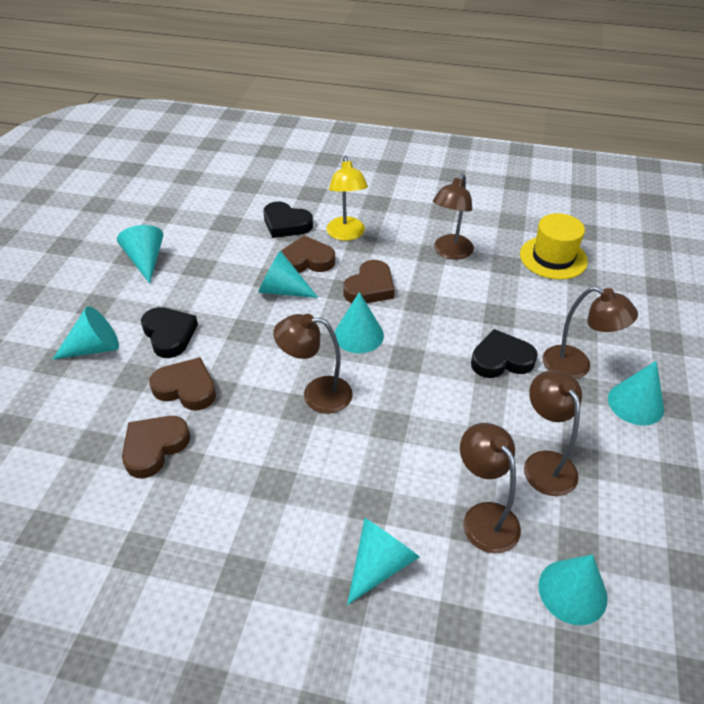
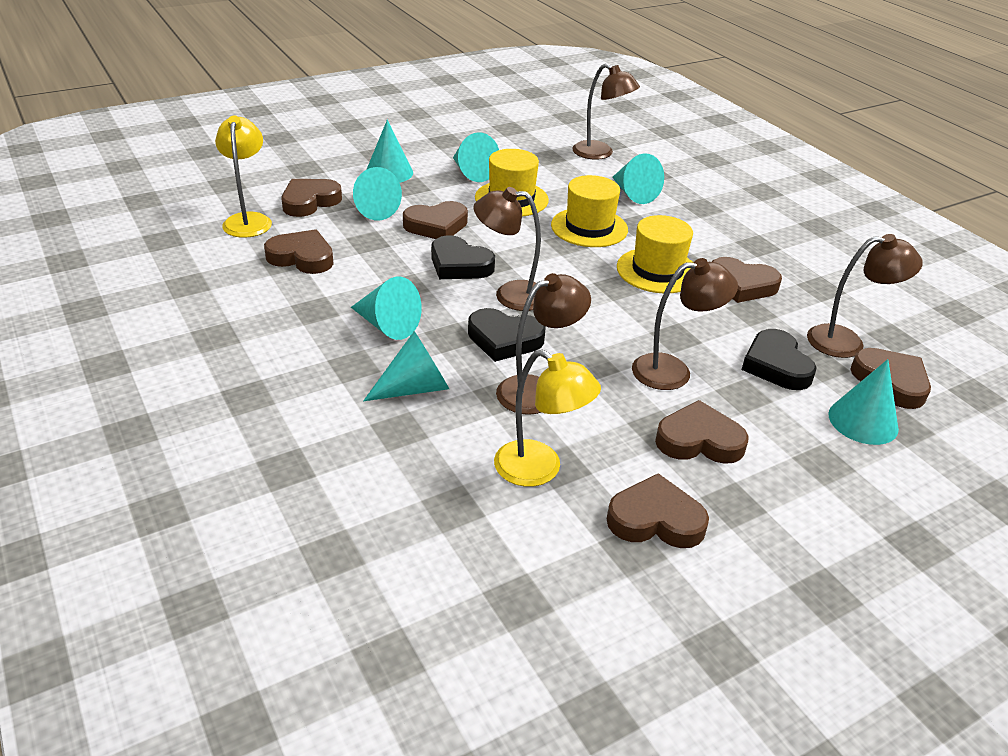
brown heart: [122,416,190,479] [149,357,216,411] [281,235,335,273] [344,260,395,303] = 4 -> [264,229,334,274] [281,179,342,217] [403,201,468,239] [607,473,709,548] [655,400,749,464] [712,257,782,303] [850,348,931,409] = 7
yellow hat: [520,213,588,280] = 1 -> [475,149,549,216] [551,175,628,247] [617,215,693,293] = 3
yellow lamp: [327,156,368,241] = 1 -> [215,115,272,238] [494,349,601,487] = 2

